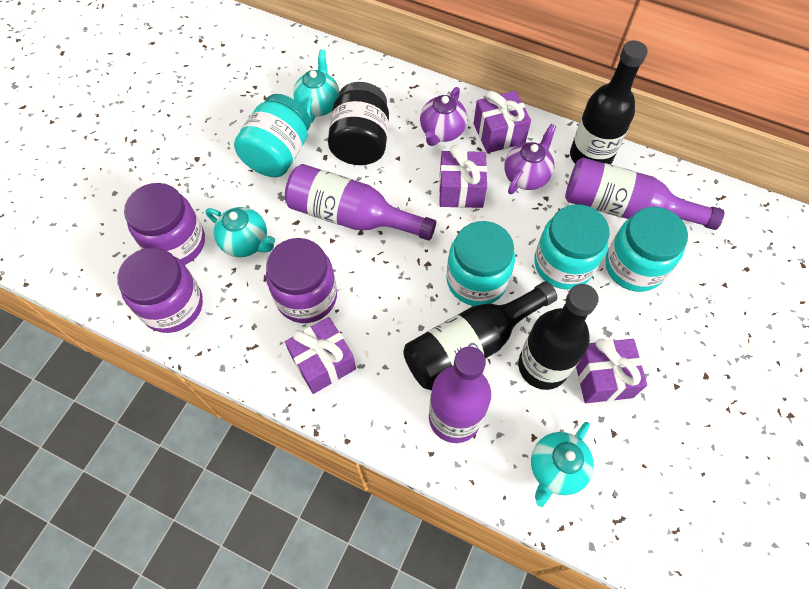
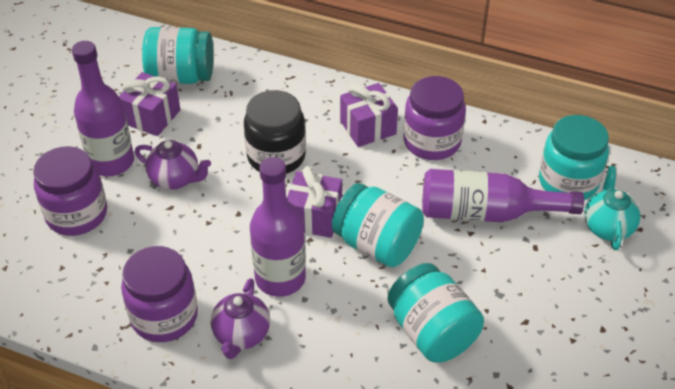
black bottle: [403,281,557,390] [518,284,599,390] [570,40,648,165] = 3 -> none = 0
purple gift: [285,317,356,394] [439,145,487,208] [473,91,531,153] [576,339,647,403] = 4 -> [119,72,181,136] [287,166,342,238] [340,83,398,147] = 3
turquoise teapot: [206,207,275,257] [293,50,340,123] [531,422,594,507] = 3 -> [584,166,640,250] = 1

